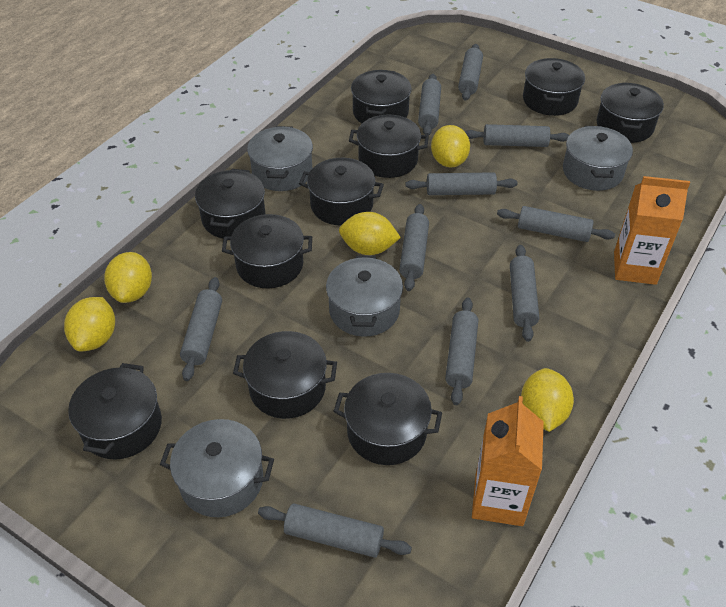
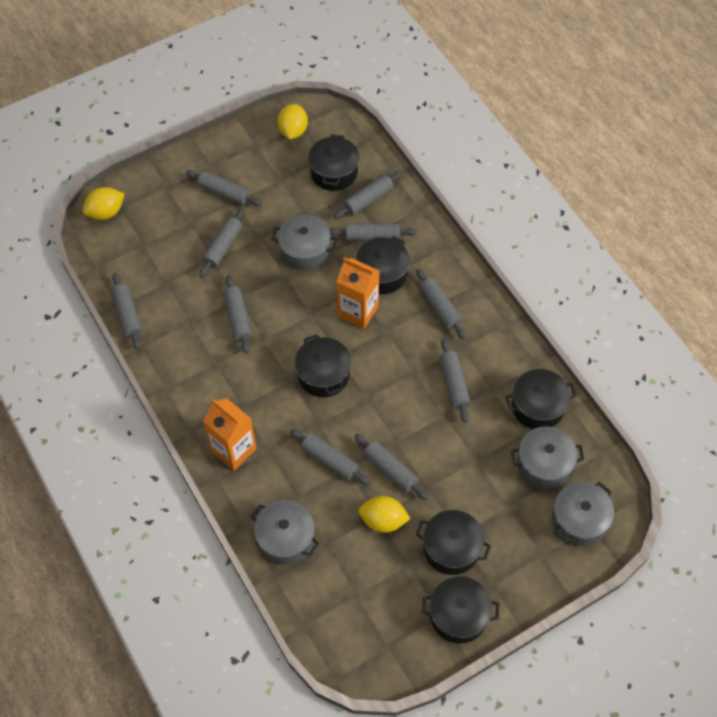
black pot: [68,363,162,460] [195,169,265,239] [222,214,312,288] [233,331,337,419] [299,158,384,226] [333,373,442,465] [349,115,429,178] [351,70,412,124] [523,58,585,116] [596,82,664,143] = 10 -> [295,334,351,397] [308,134,359,191] [356,236,410,294] [416,510,491,575] [422,576,499,643] [506,369,577,429] = 6
yellow lemon: [64,297,115,351] [104,252,152,303] [339,212,401,255] [431,125,470,168] [521,368,574,432] = 5 -> [83,187,125,220] [278,104,308,139] [358,496,411,533] = 3

